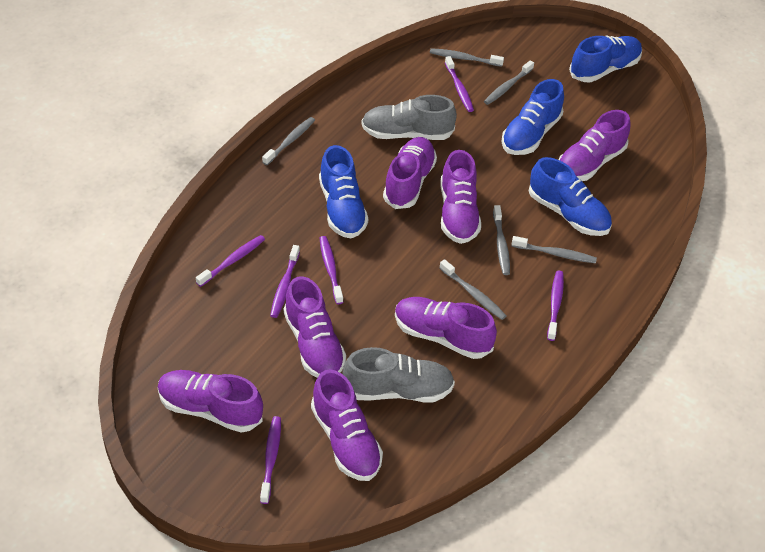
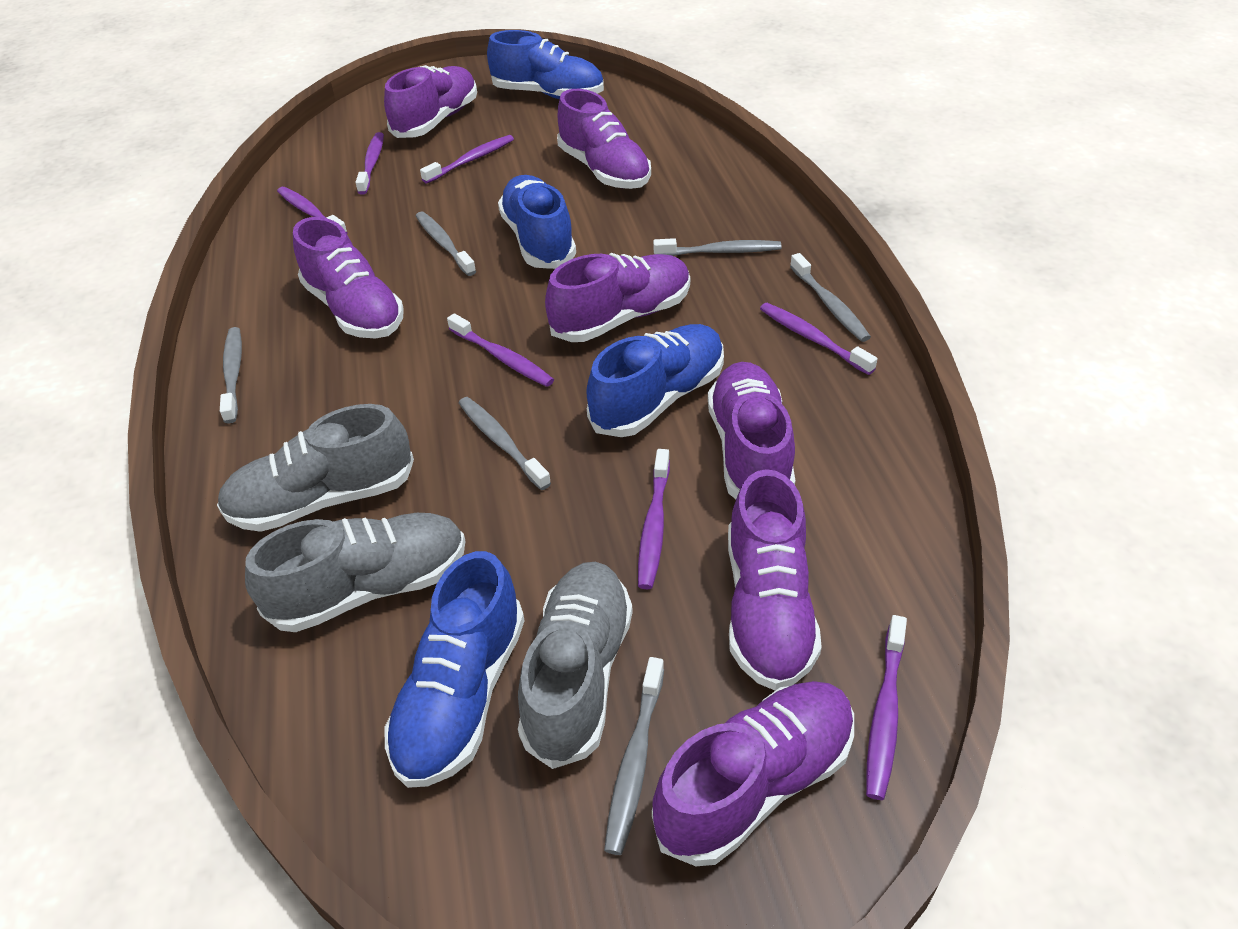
grey shoe: [342,347,455,402] [361,95,457,140] = 2 -> [217,404,414,532] [245,513,465,632] [518,562,633,769] = 3
purple toothbrush: [196,235,265,287] [260,416,281,504] [270,245,300,318] [320,236,343,304] [445,56,474,112] [547,271,564,341] = 6 -> [277,187,348,234] [355,132,384,195] [420,135,514,184] [447,313,554,387] [638,449,670,589] [760,303,878,375] [866,615,907,800] = 7

